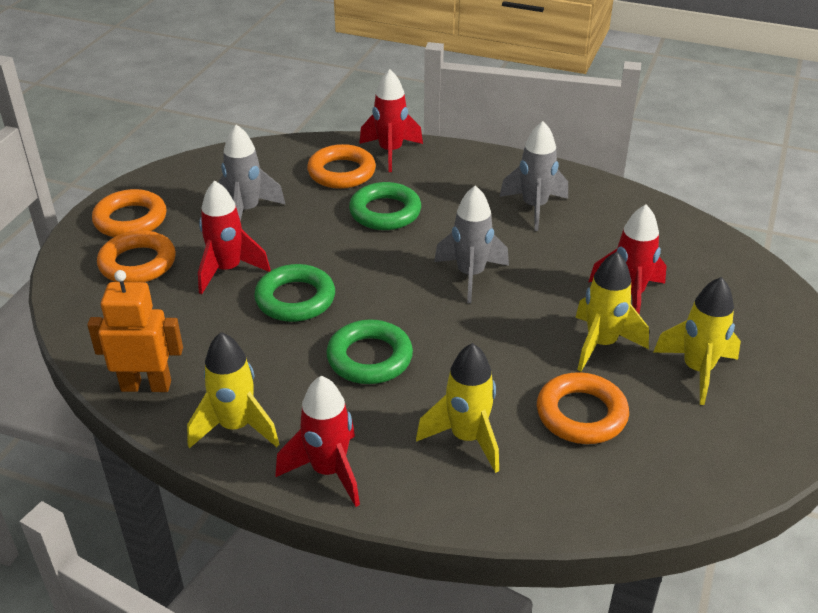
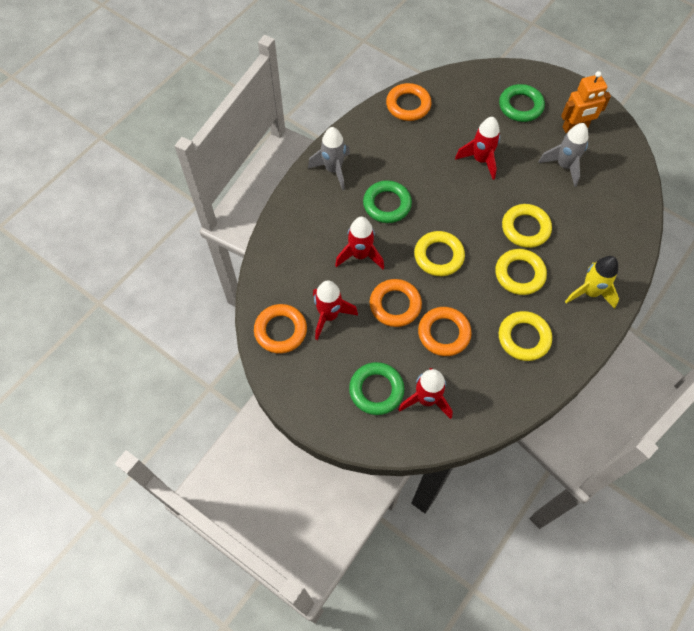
grey rocket: [218,125,286,222] [434,185,509,303] [499,121,568,231] = 3 -> [308,127,350,190] [538,123,588,187] = 2
yellow ring: none = 0 -> [414,231,465,276] [495,249,547,295] [499,311,552,361] [502,204,552,248] = 4
yellow rocket: [187,332,279,448] [416,343,499,473] [575,252,649,371] [653,277,741,405] = 4 -> [565,256,619,309] = 1

